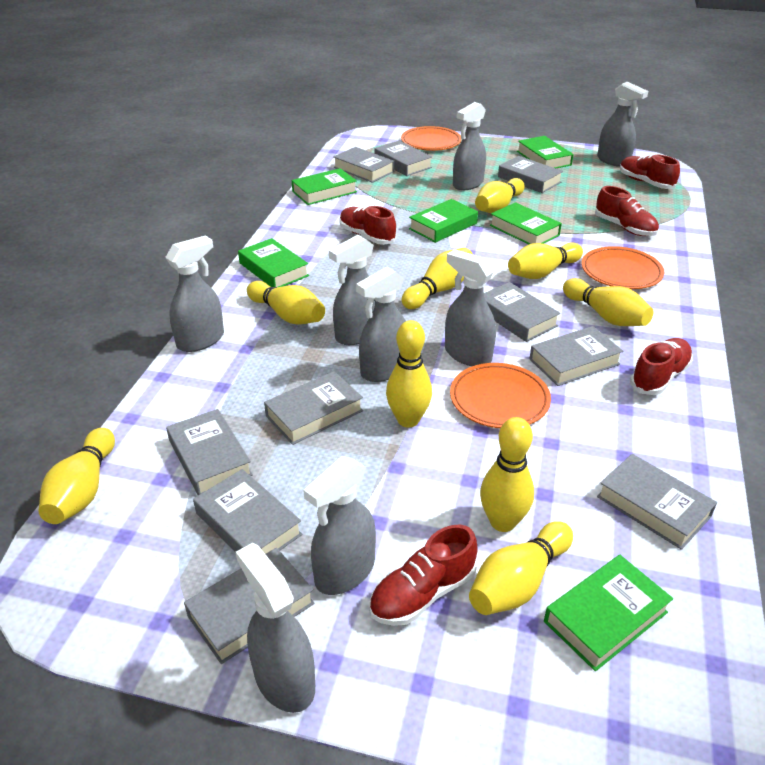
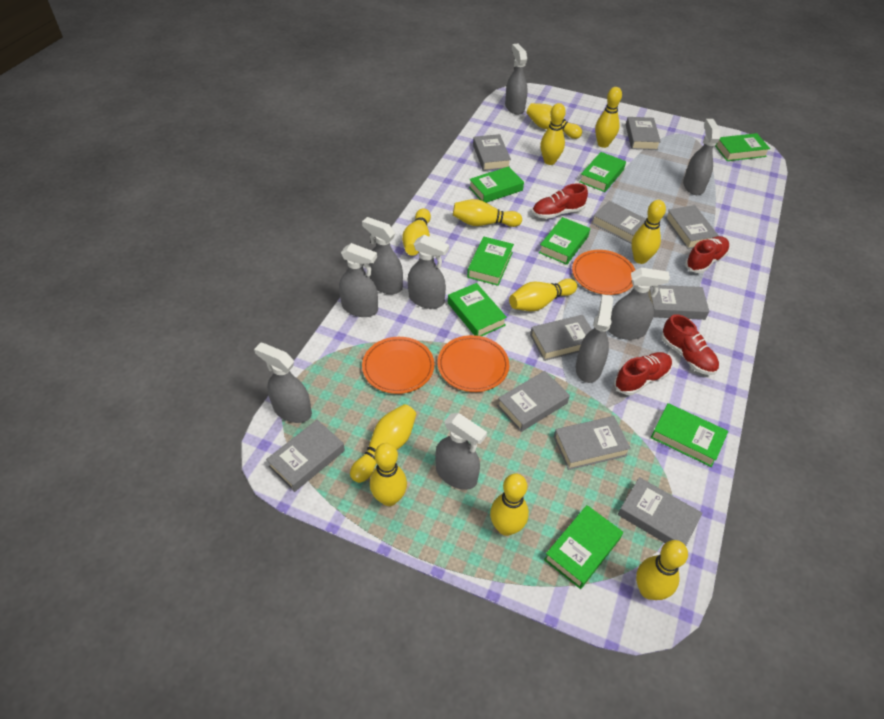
green book: [238,238,309,287] [291,168,357,205] [409,199,478,243] [490,202,562,245] [517,136,574,168] [544,555,673,671] = 6 -> [448,283,507,336] [467,237,514,286] [469,166,524,203] [539,217,590,265] [544,505,623,589] [579,152,626,192] [651,403,728,467] [715,133,770,161] = 8
grey spray bottle: [165,235,224,352] [236,543,315,713] [303,456,376,595] [329,235,375,345] [356,267,406,382] [445,249,496,366] [453,102,486,190] [597,82,648,167] = 8 -> [254,343,312,423] [339,243,378,317] [362,217,403,294] [408,235,449,309] [435,413,487,490] [505,44,528,115] [576,294,613,383] [608,268,670,340] [683,119,721,195] = 9
red shoe: [339,206,397,245] [369,525,478,626] [595,186,659,236] [620,154,680,189] [630,338,693,395] = 5 -> [532,184,588,219] [614,352,672,395] [661,314,719,375] [685,236,730,273] = 4
yellow bowling pin: [39,428,115,524] [247,281,325,324] [386,320,432,427] [402,248,473,309] [469,521,573,615] [475,178,525,213] [480,417,534,532] [508,243,583,279] [563,278,654,326] = 9 -> [350,404,416,483] [370,443,407,506] [402,208,431,256] [453,199,522,227] [490,473,529,536] [509,279,577,311] [527,103,582,139] [540,103,566,165] [595,87,622,148] [632,200,666,264] [636,540,688,600] = 11

